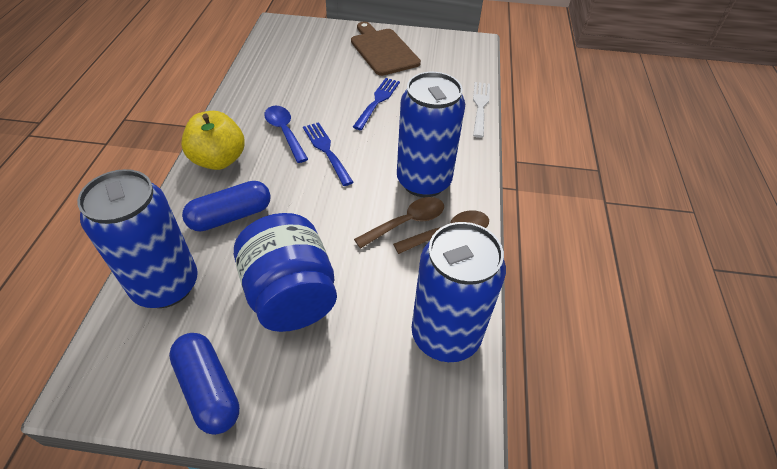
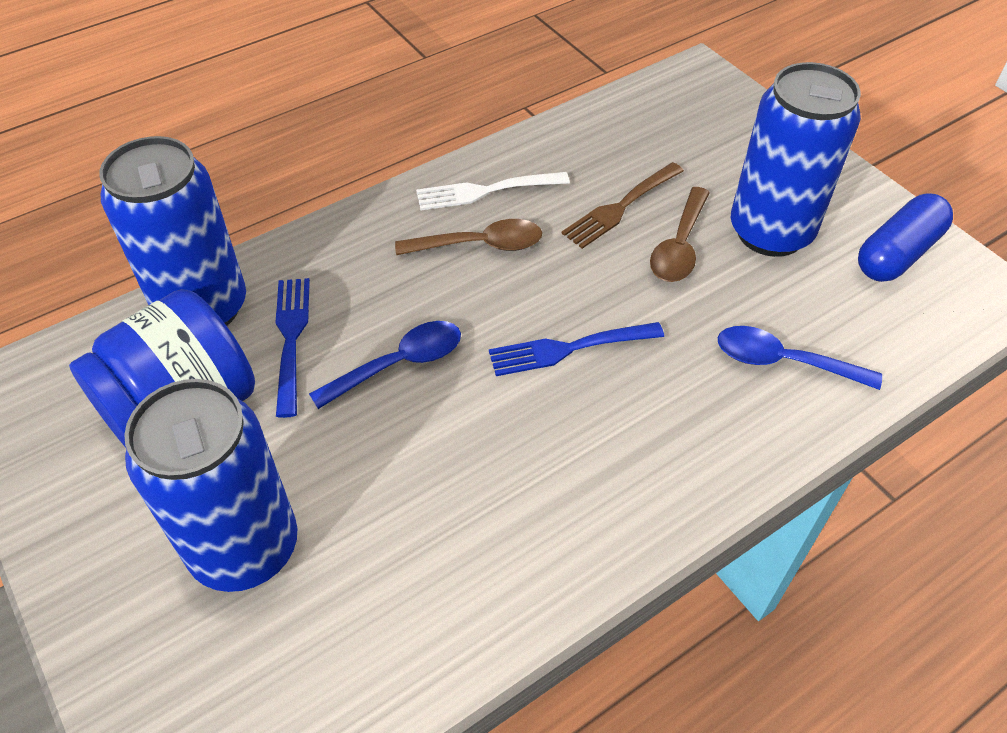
blue capsule: [169,333,240,435] [182,181,271,231] = 2 -> [858,193,953,282] = 1
blue spoon: [264,106,308,163] = 1 -> [309,321,461,409] [718,326,882,390] = 2
brown cutting board: [351,22,421,76] = 1 -> none = 0
brown fork: none = 0 -> [562,162,684,249] = 1
yellow apple: [181,111,245,170] = 1 -> none = 0

